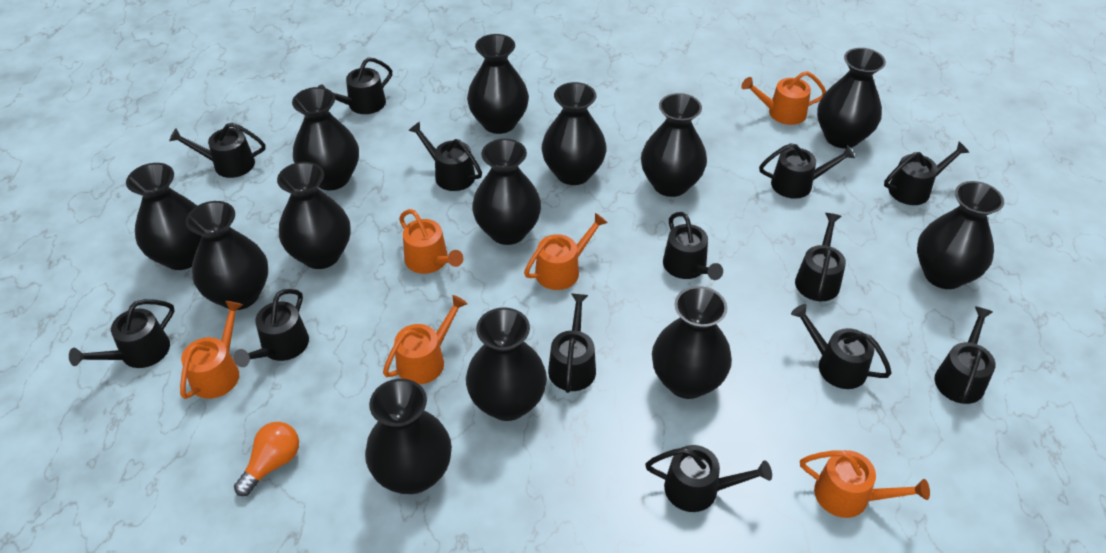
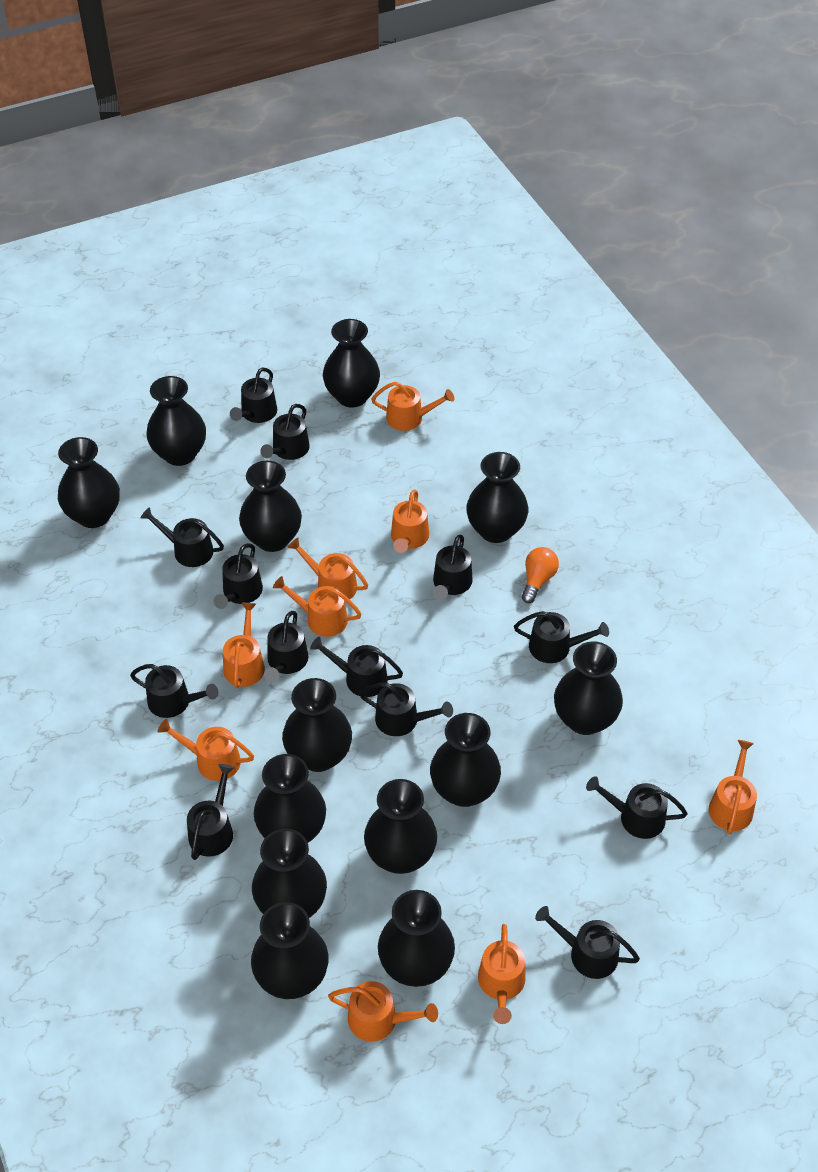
orange watering can: [180,301,243,399] [383,295,468,384] [399,209,463,274] [524,213,608,290] [741,71,826,125] [800,450,930,518] = 6 -> [158,719,254,781] [223,603,265,688] [273,576,361,637] [288,538,368,599] [328,981,438,1042] [371,382,454,431] [391,489,429,553] [478,924,526,1024] [709,740,757,834] = 9

